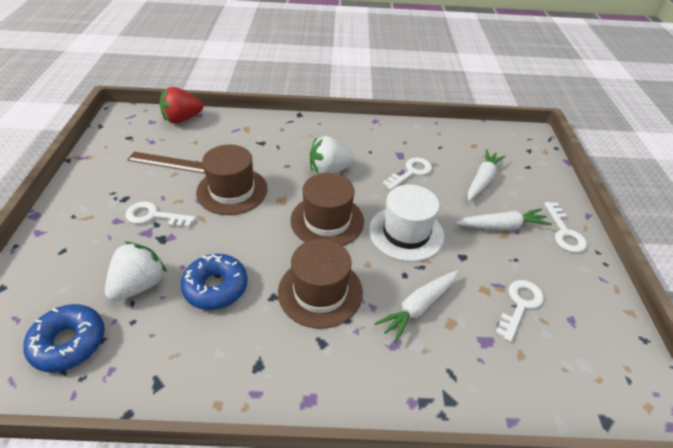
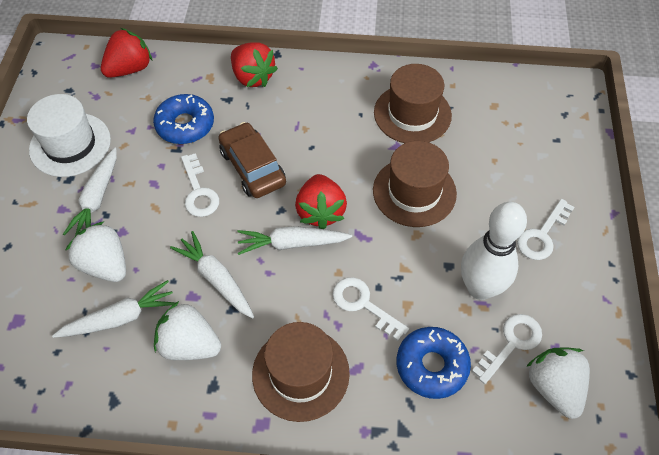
brown car: none = 0 -> [218,122,286,198] = 1
brown ruler: [127,152,205,174] = 1 -> none = 0
red strawberry: [160,87,203,124] = 1 -> [101,28,152,78] [231,42,278,87] [295,174,347,229] = 3
white bowling pin: none = 0 -> [461,202,527,300] = 1
white carrot: [374,270,459,343] [456,208,552,230] [468,149,506,201] = 3 -> [52,280,176,338] [63,147,117,237] [170,231,254,318] [237,226,352,255] = 4
white strawberry: [105,242,167,301] [310,136,355,174] = 2 -> [66,221,126,282] [154,301,221,360] [526,347,590,419] = 3

